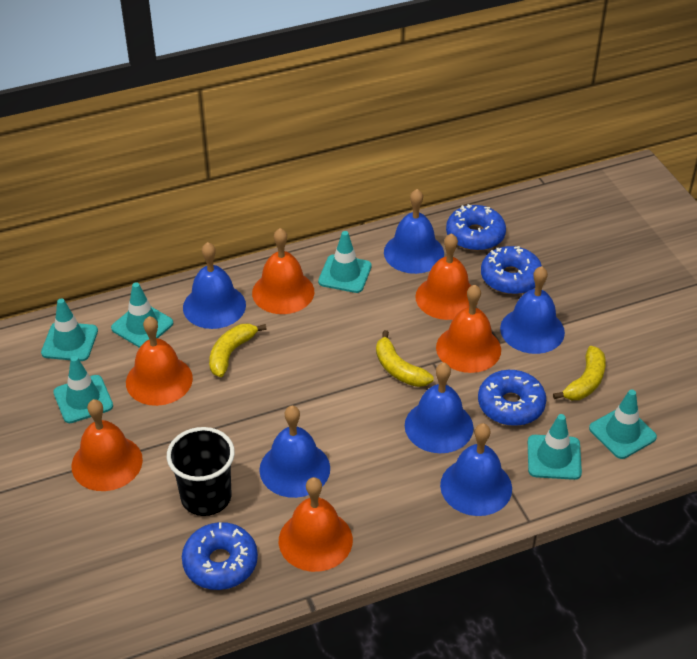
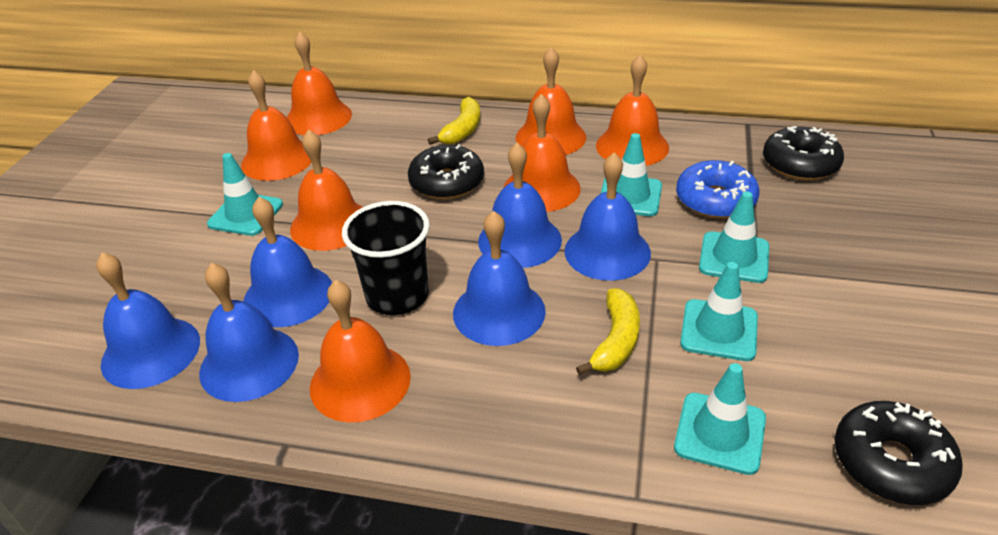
black donut: none = 0 -> [408,144,484,199] [763,126,844,181] [835,401,963,505] = 3
blue donut: [182,522,258,590] [446,204,506,251] [478,370,546,426] [481,246,542,294] = 4 -> [676,160,759,219] = 1
orange bell: [71,399,143,491] [126,316,193,406] [252,228,314,314] [279,477,353,572] [415,233,478,320] [436,285,501,373] = 6 -> [241,70,311,181] [286,31,352,135] [290,129,362,251] [310,280,411,422] [504,94,581,212] [516,47,586,155] [596,55,669,166] = 7
turquoise traffic cone: [41,298,98,361] [53,356,113,423] [111,282,173,348] [318,231,372,293] [528,414,582,480] [589,389,657,459] = 6 -> [207,153,283,236] [601,133,662,216] [674,363,766,475] [680,262,758,361] [699,191,769,283] = 5
yellow banana: [209,323,267,377] [376,330,434,387] [553,346,606,400] = 3 -> [428,97,480,145] [576,289,640,375] = 2

